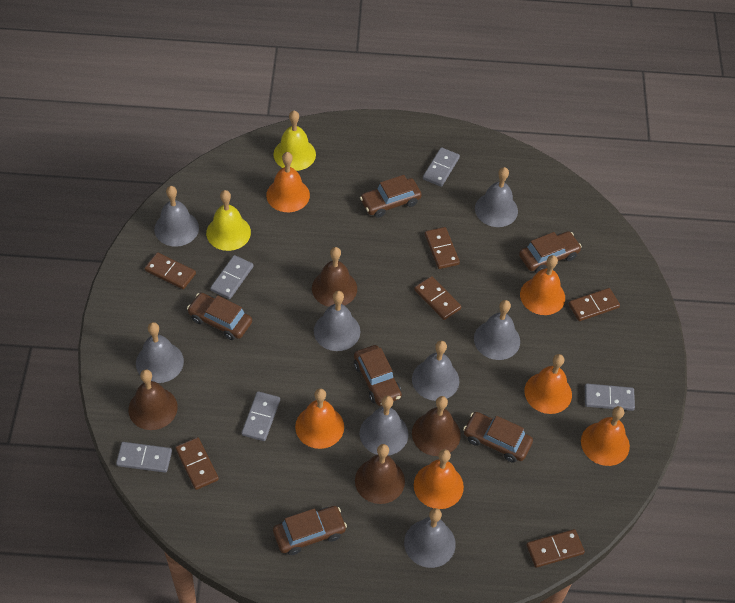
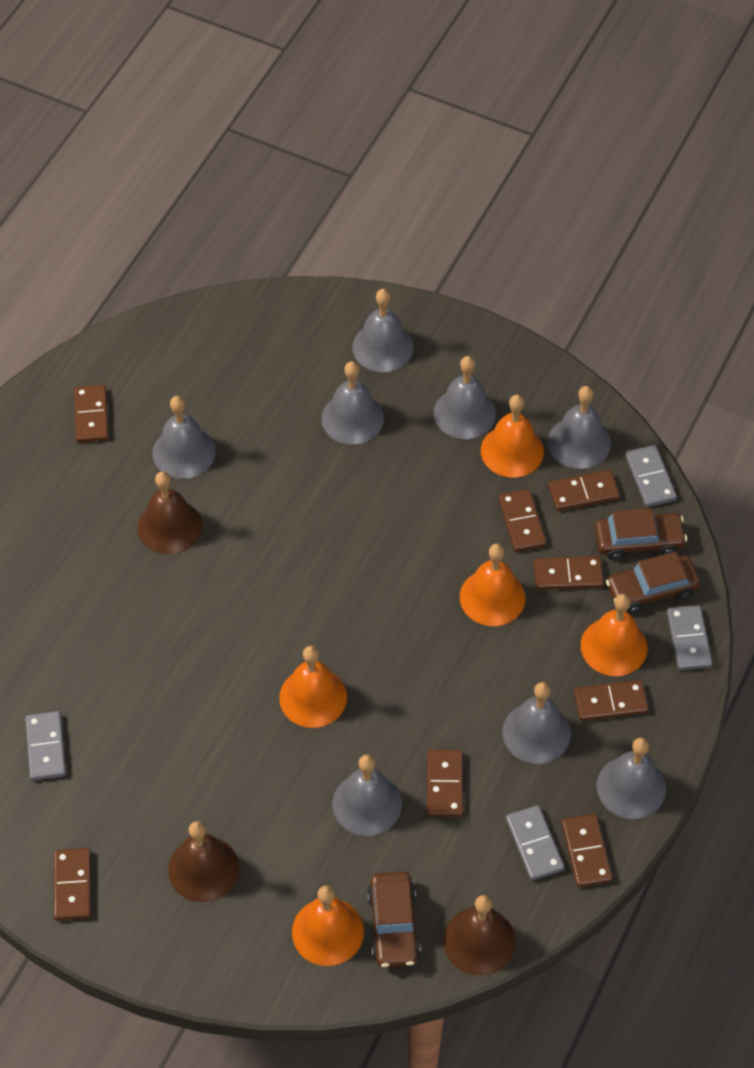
brown bell: [128,369,178,430] [312,247,357,307] [355,444,405,504] [412,396,461,456] = 4 -> [138,471,202,554] [168,821,239,902] [443,895,516,976] = 3
brown car: [187,293,252,340] [273,506,347,555] [354,345,402,406] [360,175,422,218] [463,412,533,463] [519,231,582,273] = 6 -> [367,872,421,967] [595,508,687,560] [606,552,700,614] = 3
brown domino: [145,252,196,289] [175,437,219,490] [414,276,461,320] [425,227,460,269] [526,529,585,568] [569,288,620,321] = 6 -> [54,848,91,920] [74,385,109,443] [427,749,463,817] [499,489,546,552] [534,556,604,590] [548,470,620,511] [562,814,613,887] [574,680,649,721] = 8
grey domino: [116,442,172,473] [210,255,253,299] [242,391,280,441] [423,147,460,187] [585,384,635,411] = 5 -> [25,711,66,781] [506,805,564,880] [625,445,677,507] [667,605,712,670] = 4
orange bell: [266,152,310,212] [295,388,344,449] [414,449,464,509] [520,255,565,315] [524,354,572,414] [581,406,630,466] = 6 -> [279,646,347,728] [292,885,364,966] [460,544,525,626] [481,395,544,478] [581,594,648,676] = 5
yellow bell: [206,190,251,251] [273,111,316,171] = 2 -> none = 0

